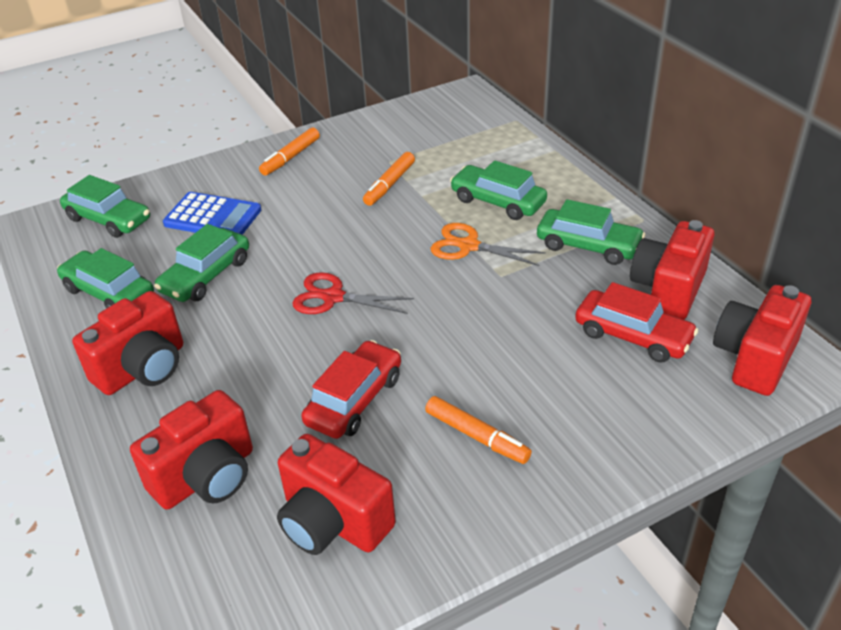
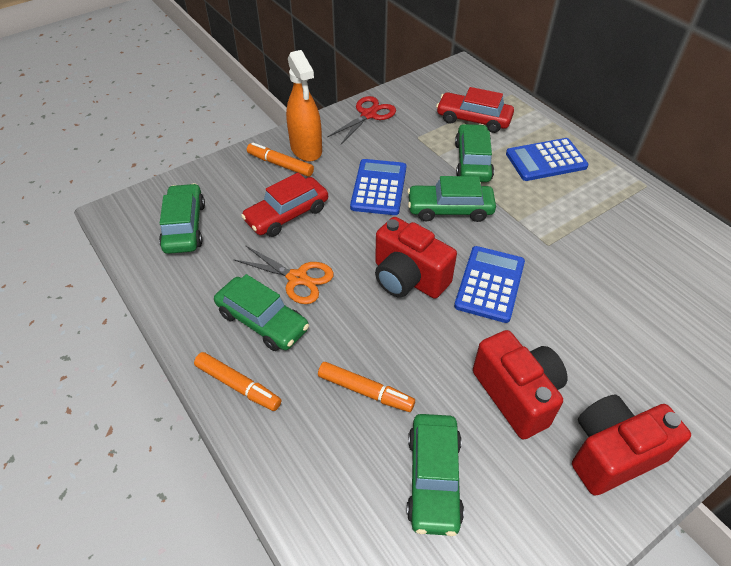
blue calculator: [163,192,261,235] = 1 -> [350,159,406,215] [454,246,525,323] [506,138,588,181] = 3
orange spray bottle: none = 0 -> [286,50,322,162] = 1
red camera: [72,291,183,395] [130,390,253,510] [277,434,396,555] [630,220,714,320] [713,285,811,396] = 5 -> [375,217,457,299] [473,330,567,439] [572,395,691,496] = 3

